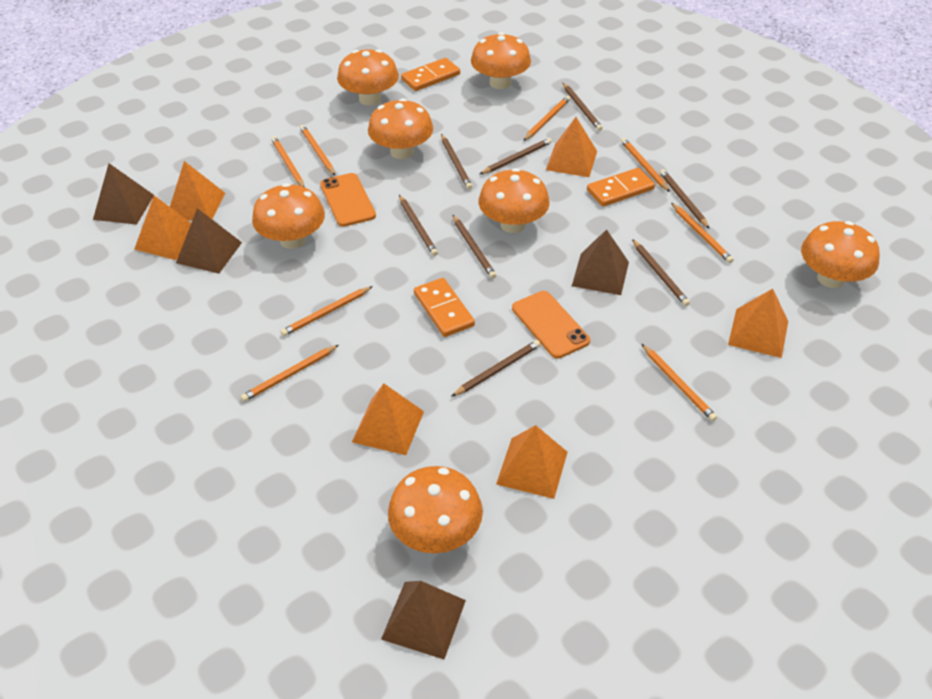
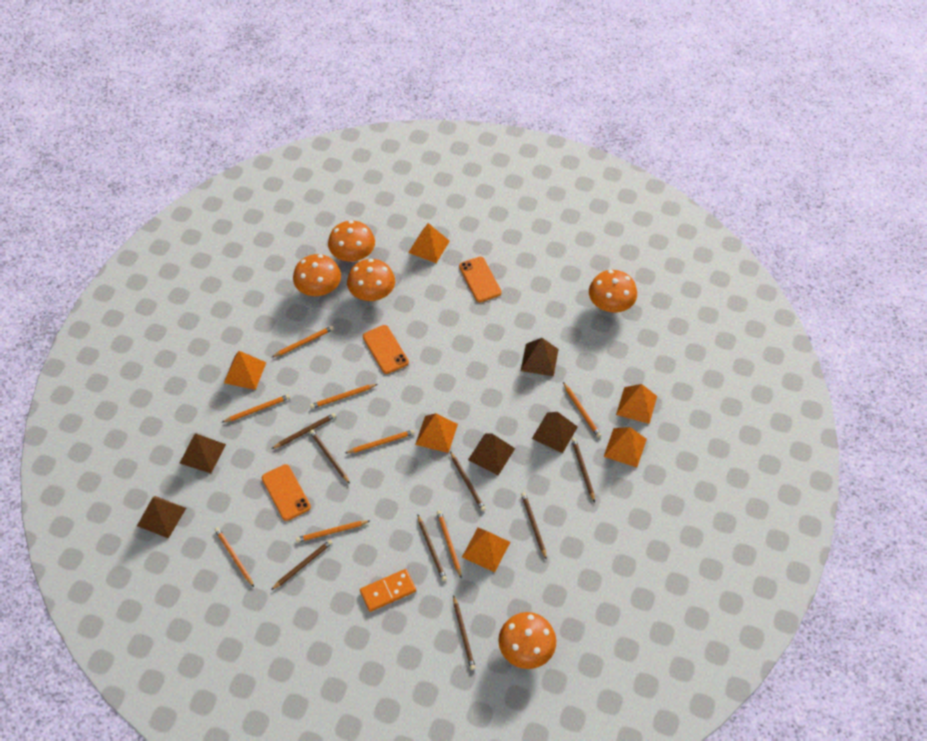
brown pyramid: [93,163,154,225] [176,208,242,274] [381,581,466,659] [572,229,629,295] = 4 -> [137,496,186,539] [180,433,226,473] [468,434,515,475] [521,338,558,376] [532,412,578,453] = 5
orange domino: [401,58,460,91] [414,278,475,337] [587,168,655,207] = 3 -> [360,569,416,612] = 1
orange mushroom: [252,183,325,249] [337,49,399,106] [368,98,433,159] [388,466,483,553] [471,32,531,89] [479,168,550,233] [801,221,880,288] = 7 -> [293,254,341,296] [328,220,375,262] [347,259,395,301] [498,612,556,669] [589,270,637,313] = 5
orange phone: [320,173,376,227] [512,291,590,359] = 2 -> [262,464,311,521] [363,325,409,374] [459,257,502,302] = 3

